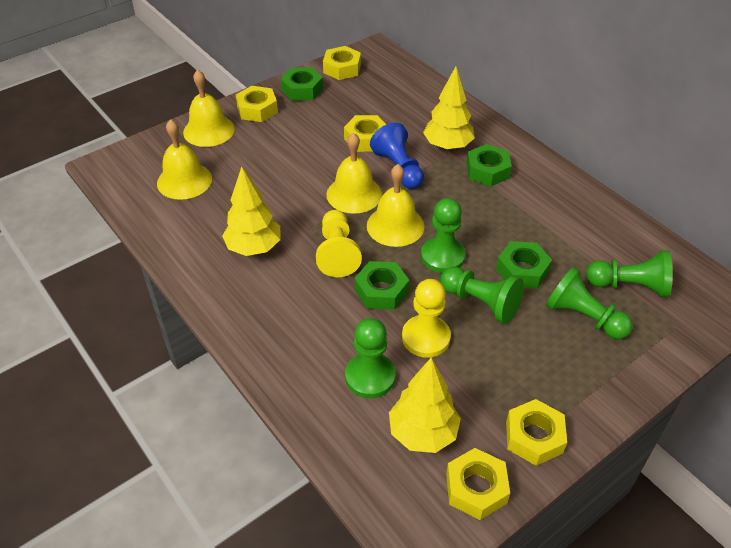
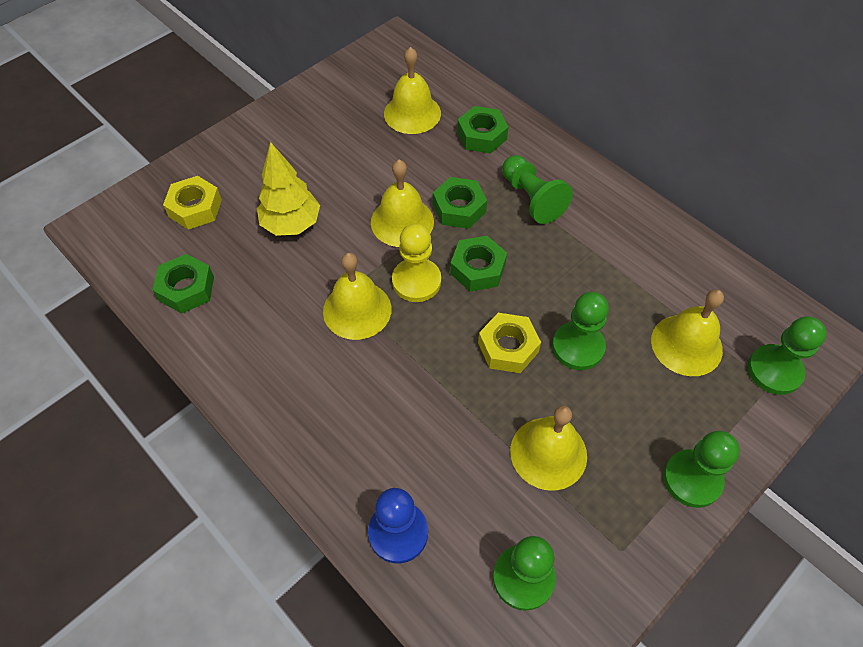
yellow bell: [157,119,212,200] [183,70,235,147] [326,132,382,214] [367,164,425,247] = 4 -> [323,253,392,340] [371,160,434,247] [384,47,441,134] [510,406,587,491] [651,290,724,376] = 5
yellow nut: [236,86,278,122] [323,46,361,80] [344,115,387,152] [446,448,510,520] [506,399,567,466] = 5 -> [163,176,222,230] [478,313,541,373] = 2
yellow pawn: [316,210,362,277] [402,279,451,358] = 2 -> [392,223,441,302] = 1
yellow tree: [222,166,280,256] [389,358,461,453] [423,66,475,150] = 3 -> [257,142,320,236] = 1

